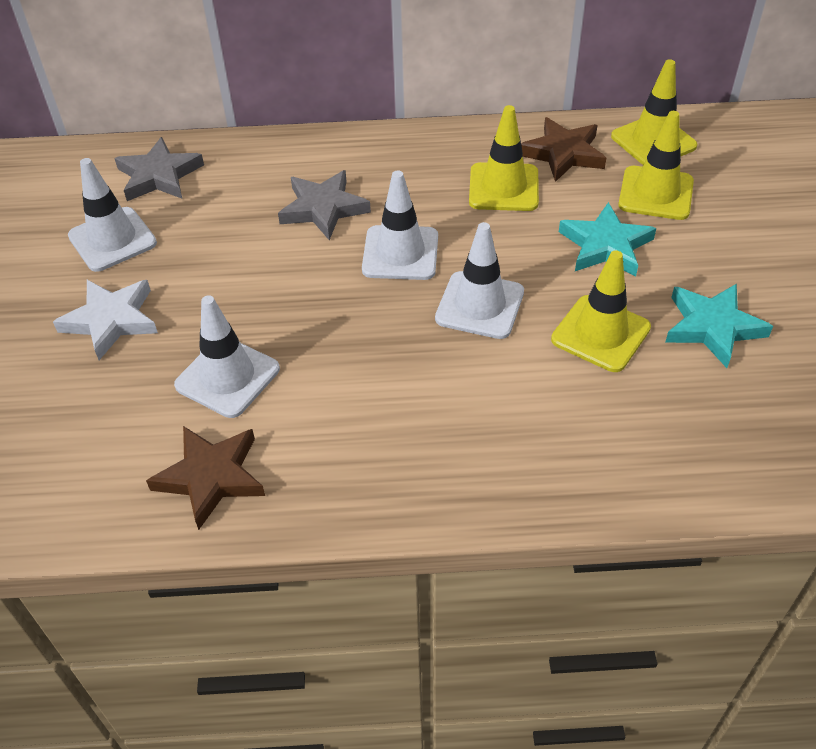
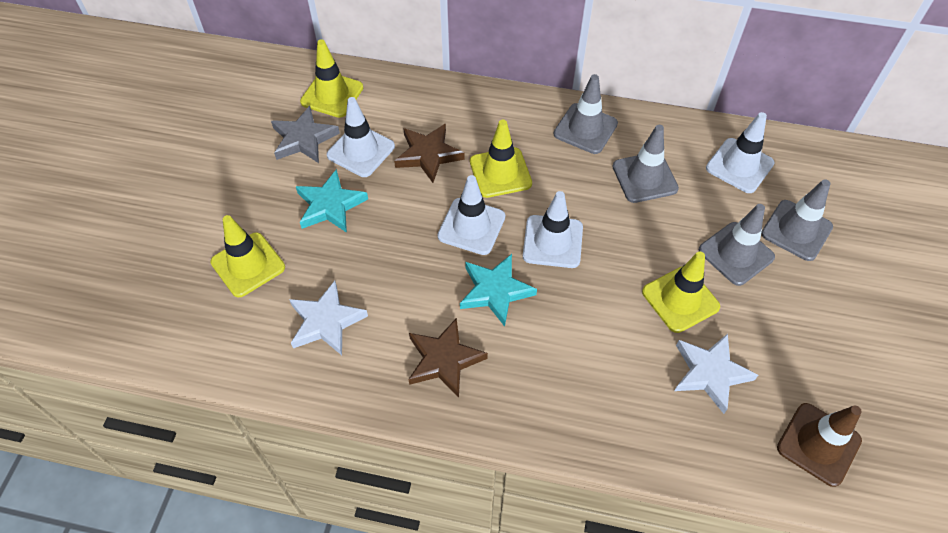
brown traffic cone: none = 0 -> [777,403,862,487] = 1
grey star: [114,137,204,201] [278,170,371,240] = 2 -> [271,106,340,163] = 1
grey traffic cone: none = 0 -> [554,74,618,154] [612,125,679,203] [699,204,775,286] [761,179,833,261] = 4
white star: [53,280,158,360] = 1 -> [289,281,368,355] [674,333,758,414] = 2

